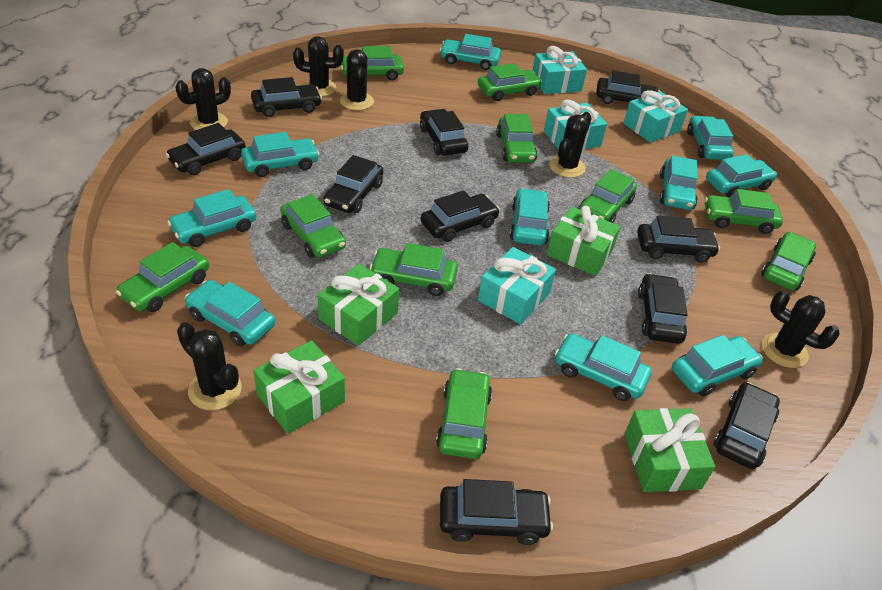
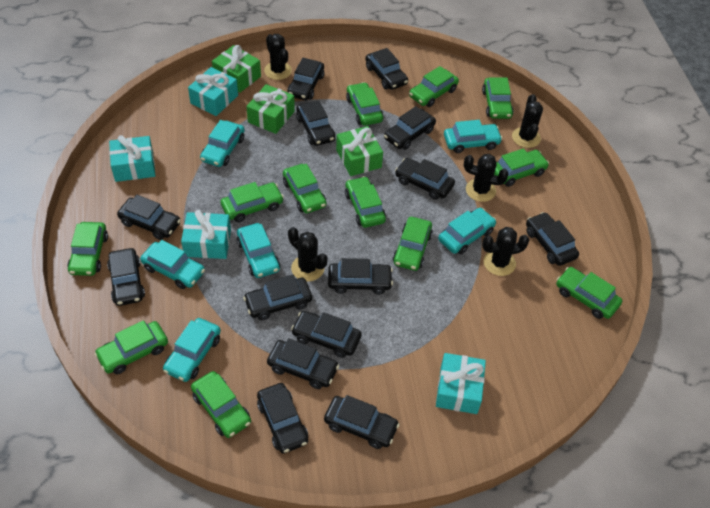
black cactus: [176,68,231,130] [177,322,242,410] [293,36,344,97] [340,49,374,110] [549,112,591,178] [762,290,840,368] = 6 -> [264,34,292,80] [288,227,328,282] [464,154,509,202] [482,227,529,276] [512,94,543,148] = 5
black car: [166,123,246,175] [251,77,322,117] [324,155,383,213] [420,109,468,156] [421,191,500,242] [440,479,553,545] [596,70,660,104] [637,216,720,263] [638,273,688,344] [714,382,780,469] = 10 -> [107,248,145,306] [117,195,181,240] [243,275,312,320] [257,383,308,453] [267,338,339,389] [287,58,325,100] [291,311,362,358] [296,100,335,146] [324,395,400,449] [328,258,393,295] [365,48,408,90] [384,106,436,150] [395,158,455,200] [526,212,579,266] = 14
green car: [116,242,209,312] [280,194,346,258] [341,46,404,81] [369,243,458,296] [436,368,492,459] [478,63,542,101] [496,114,537,163] [579,169,637,223] [705,189,783,234] [761,232,816,291] = 10 -> [67,222,108,276] [94,320,168,374] [191,371,251,438] [220,182,284,222] [283,164,327,213] [345,176,386,228] [346,82,383,126] [393,217,433,271] [409,66,459,107] [482,77,514,119] [494,148,549,187] [556,267,622,319] = 12
green gift: [253,340,345,434] [318,264,399,346] [547,206,620,276] [625,408,715,492] = 4 -> [212,45,261,93] [246,84,295,134] [336,126,383,176] = 3
turquoise car: [167,189,256,247] [185,280,275,347] [241,132,319,177] [440,34,501,70] [510,188,550,246] [555,333,652,401] [659,155,698,210] [672,335,763,397] [687,116,734,160] [706,154,777,197] = 10 -> [140,240,205,289] [163,318,221,382] [200,120,245,167] [237,223,280,278] [438,208,496,254] [444,120,502,153] = 6

